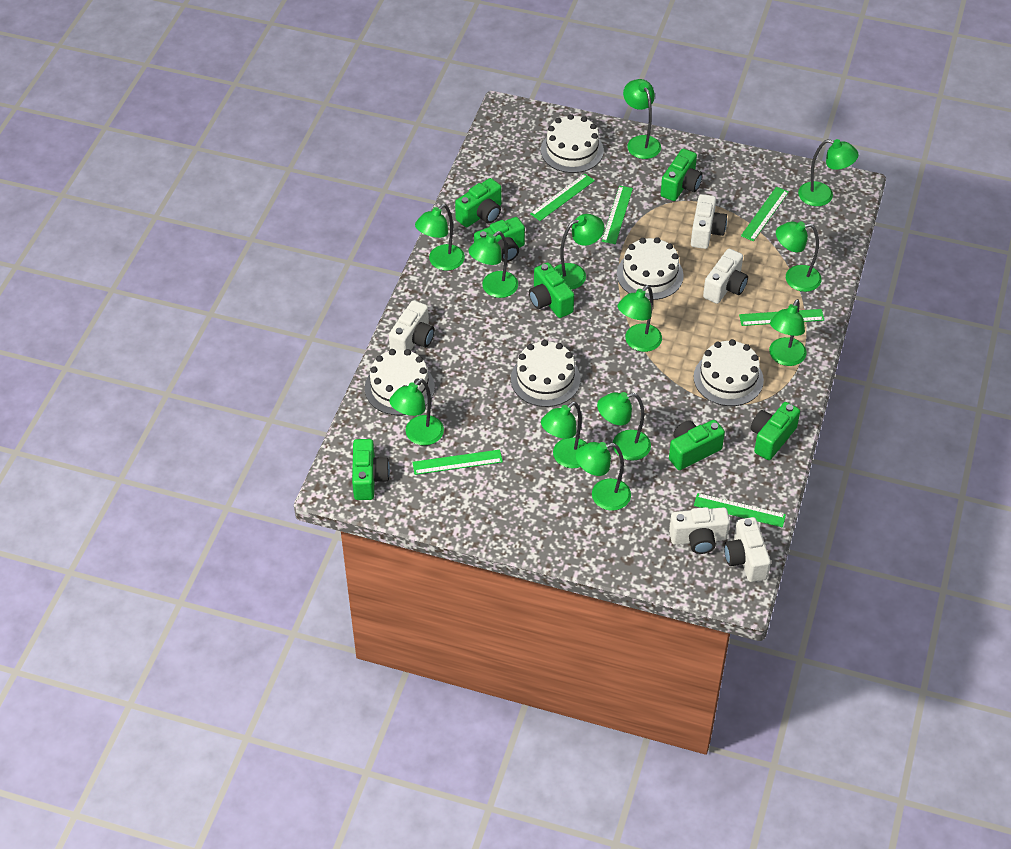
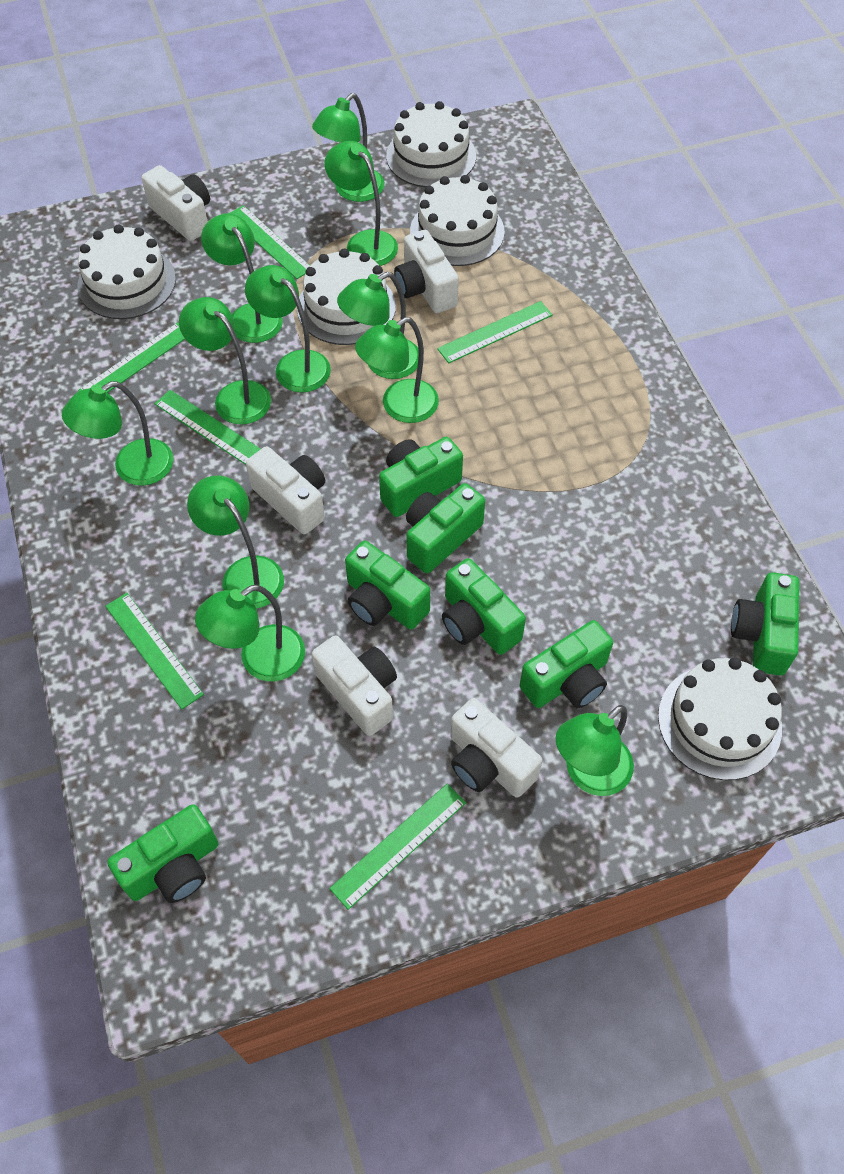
green lamp: [389,379,444,446] [415,204,465,271] [468,231,518,298] [541,402,587,468] [554,214,604,290] [575,442,631,511] [597,392,651,461] [618,285,662,352] [623,79,661,159] [769,299,806,366] [776,221,822,292] [798,139,859,206] = 12 -> [62,381,174,486] [179,297,271,424] [187,476,284,609] [195,585,305,682] [201,213,283,343] [245,265,331,392] [312,93,385,202] [324,141,398,266] [337,272,418,379] [355,317,439,423] [556,705,634,796] = 11

